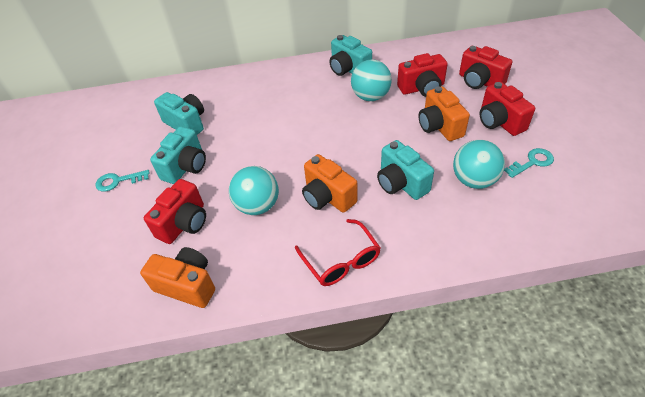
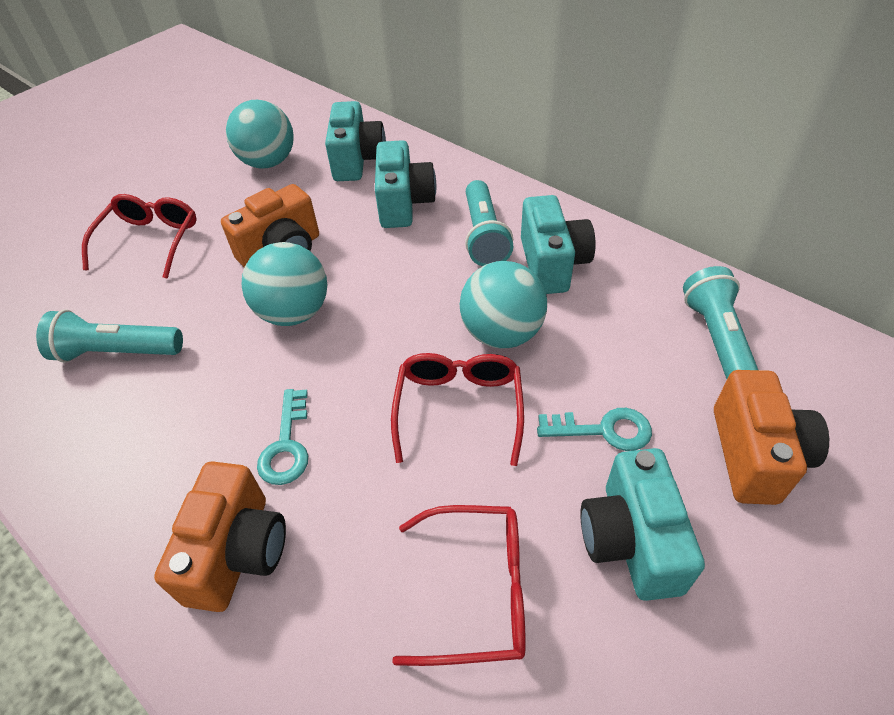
red camera: [144,179,206,244] [397,53,448,97] [459,46,512,89] [480,82,535,136] = 4 -> none = 0
red glasses: [295,219,381,286] = 1 -> [82,194,197,279] [391,353,524,466] [392,505,526,666] = 3
turquoise flashlight: none = 0 -> [36,310,183,363] [465,180,514,266] [683,266,758,379] = 3

